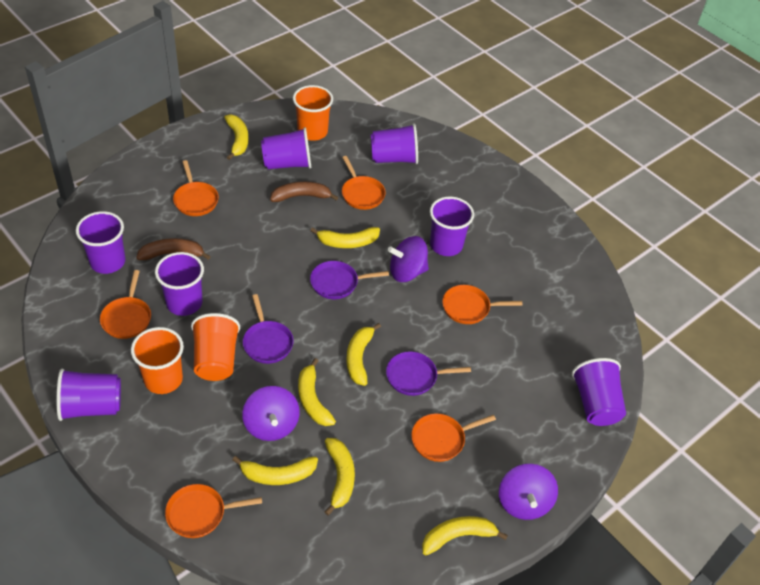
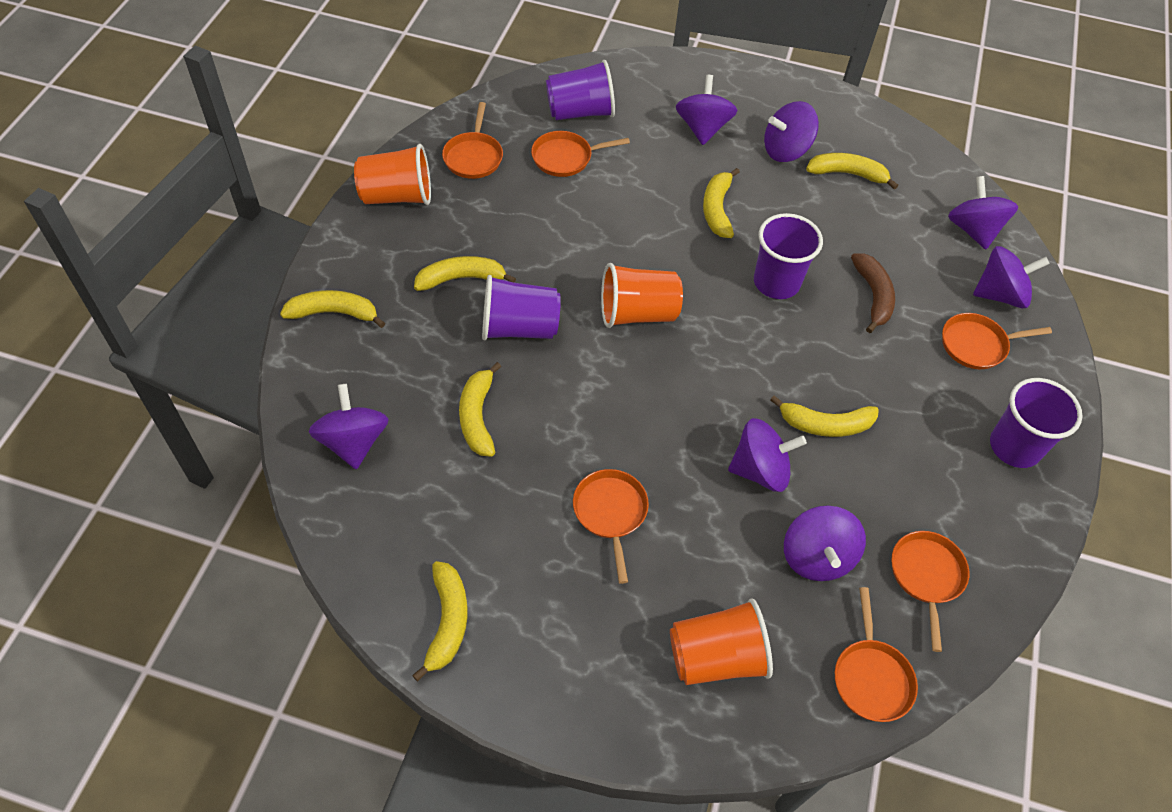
brown banana: [136,238,211,260] [270,182,338,202] = 2 -> [851,253,895,333] = 1
purple cup: [57,369,121,421] [76,211,125,274] [155,252,204,316] [261,127,311,169] [371,123,418,164] [430,197,474,256] [572,358,626,426] = 7 -> [482,275,561,340] [546,60,615,120] [754,213,823,299] [990,378,1083,468] = 4
purple pan: [243,294,294,364] [310,261,389,299] [386,351,471,396] = 3 -> none = 0
purple spinning top: [242,386,300,441] [388,236,429,282] [499,464,558,520] = 3 -> [309,384,389,469] [676,75,737,145] [728,418,807,492] [764,101,819,162] [784,505,866,581] [948,176,1018,249] [973,246,1050,308] = 7

